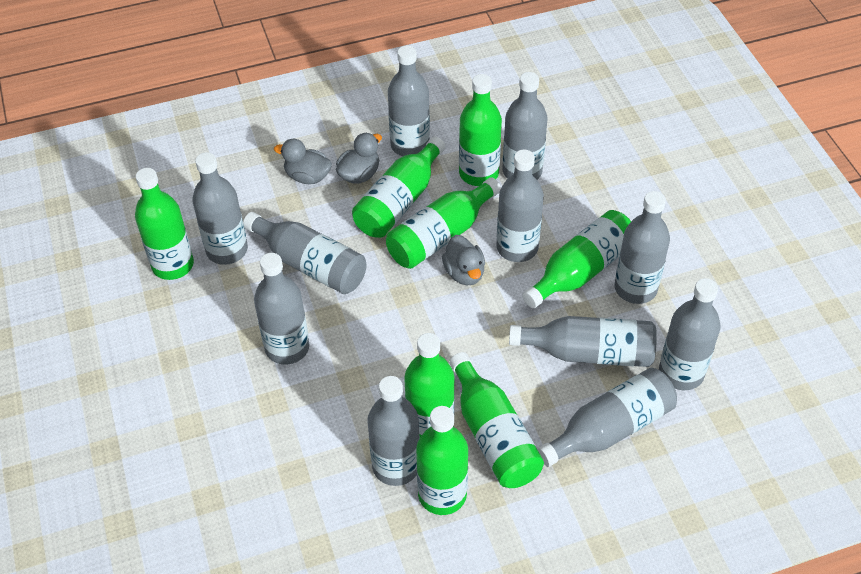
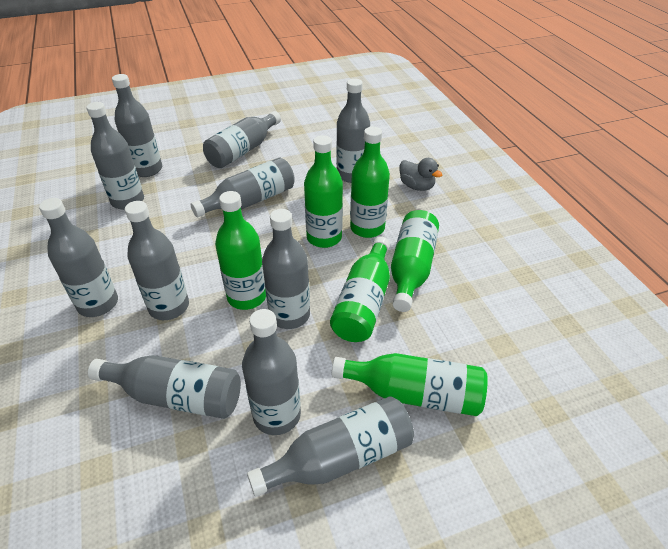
green bottle: [135,168,194,280] [352,137,446,238] [386,177,501,269] [404,333,455,437] [416,406,468,515] [449,352,544,488] [459,74,502,186] [522,210,631,308] = 8 -> [215,191,266,310] [304,135,343,248] [330,236,390,342] [332,353,488,416] [350,127,390,238] [391,210,439,312] = 6
grey duck: [274,139,332,184] [336,133,382,184] [442,235,485,285] = 3 -> [400,158,443,191] = 1

